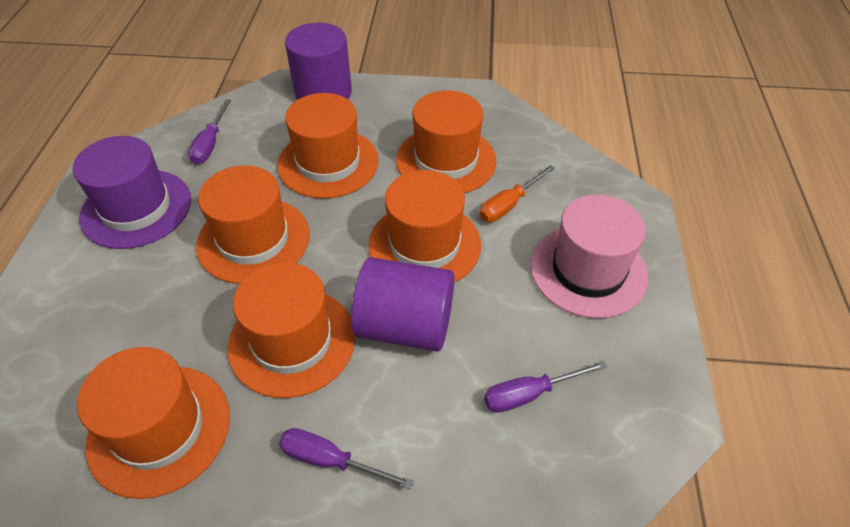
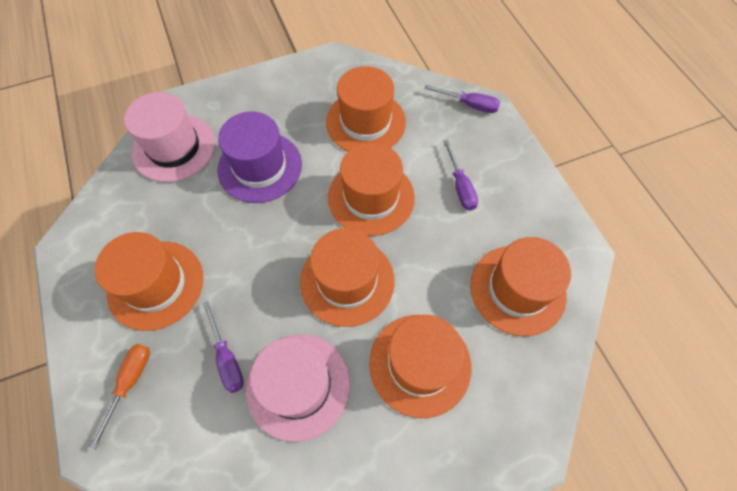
pink hat: [530,195,648,318] = 1 -> [124,92,215,182] [246,334,350,442] = 2
purple cylinder: [285,23,352,100] [351,257,455,352] = 2 -> none = 0

